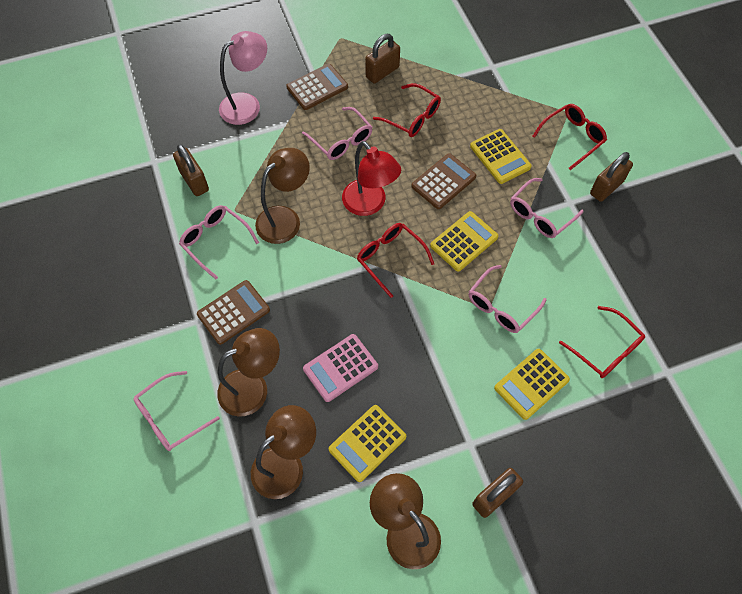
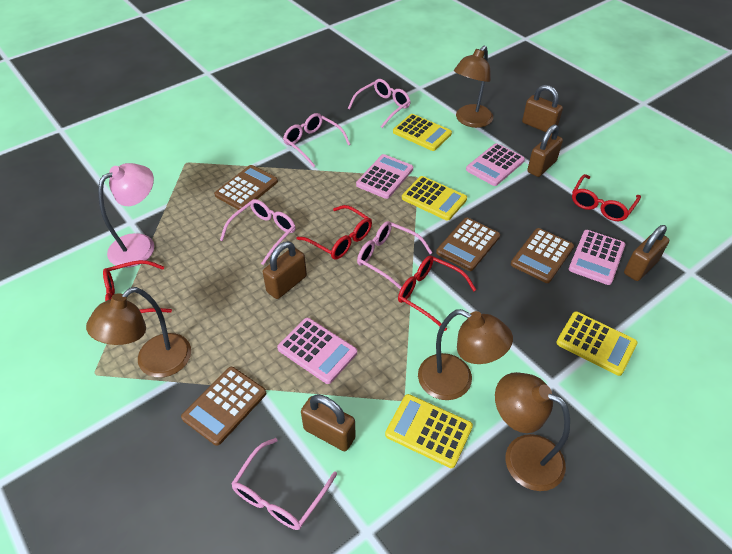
brown calculator: [197,280,270,345] [286,63,348,110] [411,154,476,209] = 3 -> [181,367,266,446] [214,165,278,210] [436,218,500,271] [511,228,574,283] = 4
brown padlock: [173,144,209,196] [365,34,400,83] [472,468,523,518] [590,152,633,202] = 4 -> [263,241,307,299] [301,394,356,451] [522,85,563,132] [527,124,563,177] [624,225,669,281] = 5
pink calculator: [303,334,378,402] = 1 -> [277,318,357,384] [356,154,413,199] [466,143,525,186] [569,230,625,285] = 4
red lamp: [342,141,401,216] = 1 -> none = 0

